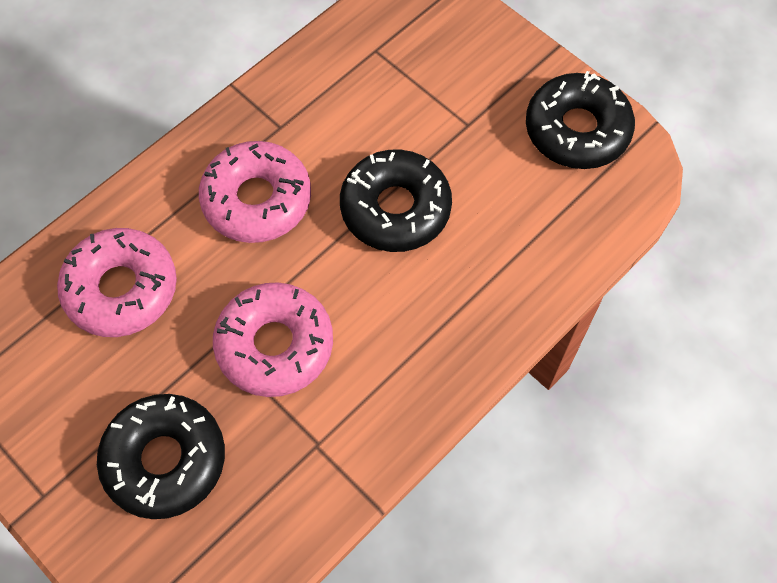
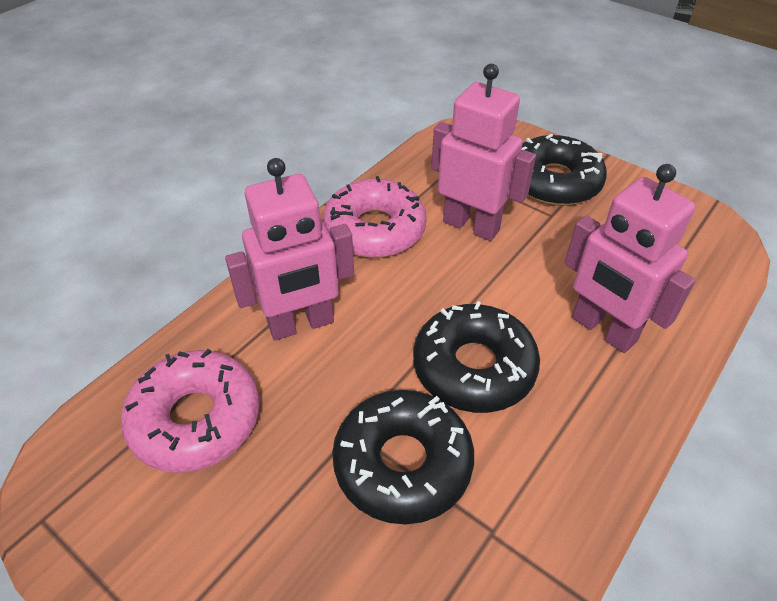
pink donut: [57,228,177,337] [199,141,311,243] [213,282,333,397] = 3 -> [121,349,259,473] [323,176,427,258] = 2
pink robot: none = 0 -> [225,158,354,340] [431,64,536,241] [565,164,696,353] = 3

